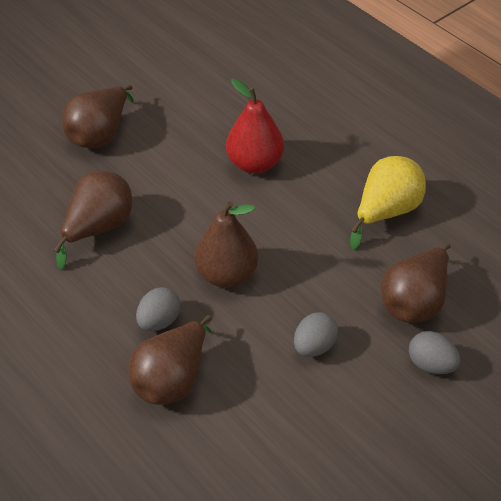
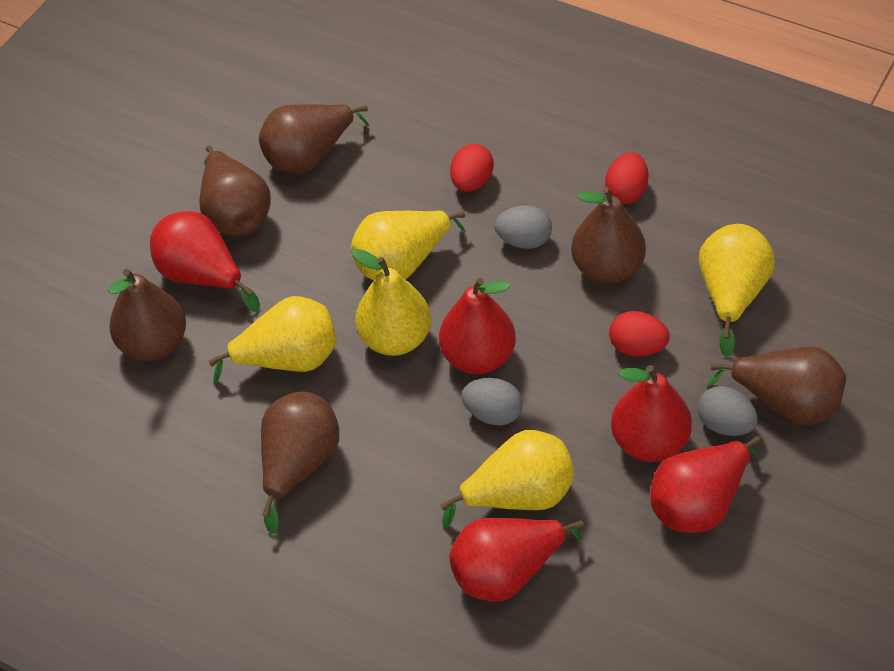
brown pear: [54,171,132,270] [62,85,134,148] [128,315,212,405] [194,201,258,288] [381,243,451,323] = 5 -> [108,269,186,361] [199,146,271,236] [259,104,369,174] [261,392,339,534] [571,187,646,283] [707,346,846,426] = 6
red egg: none = 0 -> [450,144,494,192] [605,152,648,204] [609,311,670,357] = 3
red pear: [226,79,284,174] = 1 -> [150,211,260,311] [439,278,516,374] [449,518,584,602] [611,365,692,462] [650,436,761,533] = 5
yellow pear: [350,156,426,249] = 1 -> [208,296,336,384] [351,211,465,280] [351,249,431,356] [440,430,574,528] [699,224,775,357] = 5

